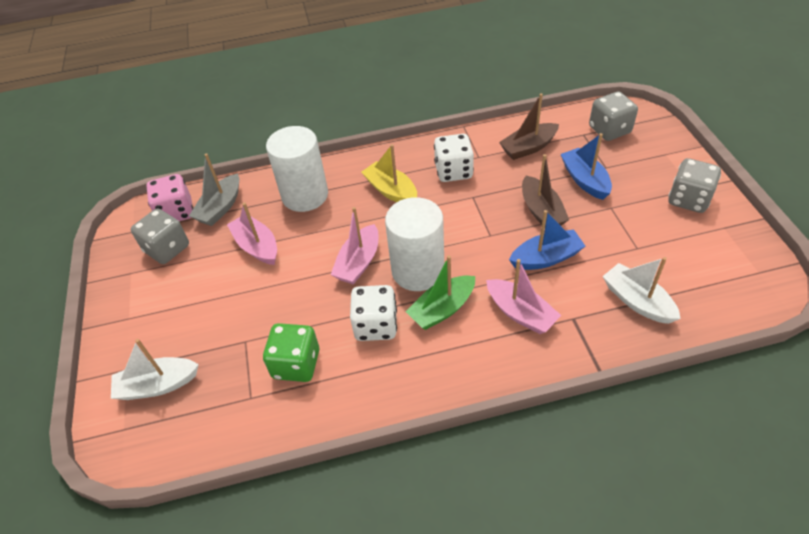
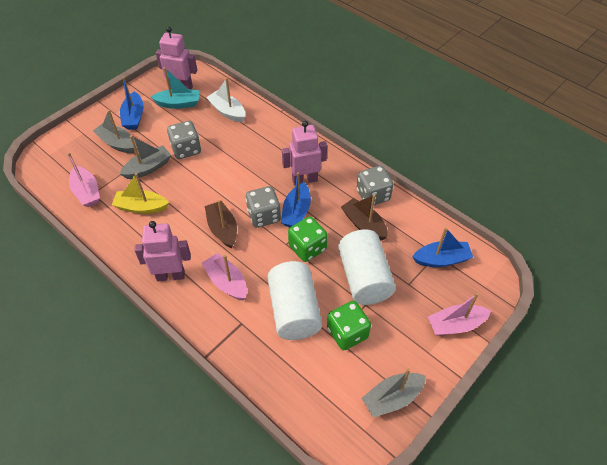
blue boat: [509,210,585,270] [561,133,612,200] = 2 -> [120,76,144,130] [281,172,311,227] [412,227,473,267] = 3
green boat: [405,255,475,330] = 1 -> none = 0
green dice: [263,323,320,382] = 1 -> [288,216,328,262] [327,301,371,350] = 2
grey boat: [189,153,239,226] = 1 -> [93,110,134,153] [120,135,171,179] [362,368,426,418] = 3
pink dice: [146,174,193,221] = 1 -> none = 0
pink robot: none = 0 -> [134,221,191,281] [156,26,197,89] [282,121,327,185] = 3
turquoise boat: none = 0 -> [151,67,200,109] = 1
white boat: [111,339,199,400] [602,257,681,324] = 2 -> [206,78,245,122] = 1
white dice: [350,285,397,341] [434,134,474,182] = 2 -> none = 0

